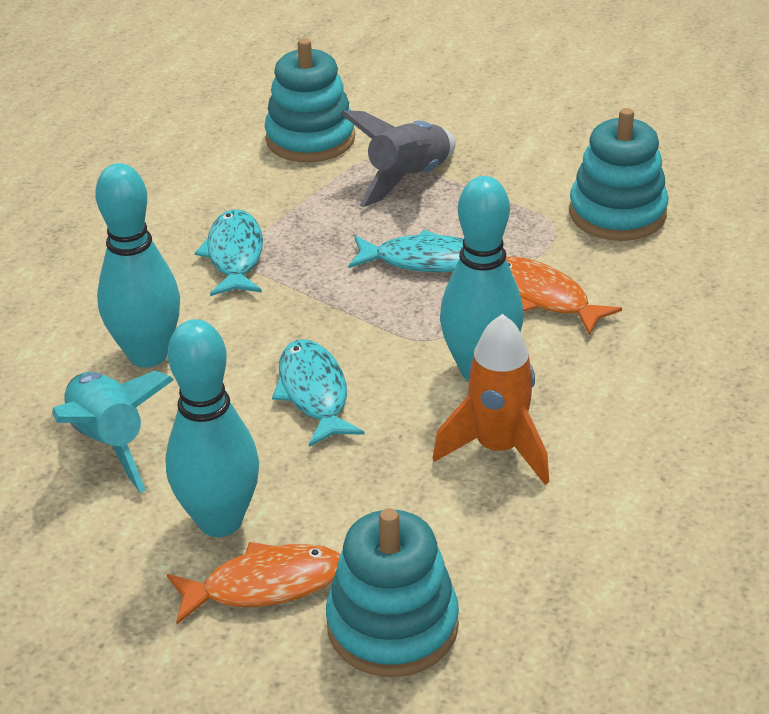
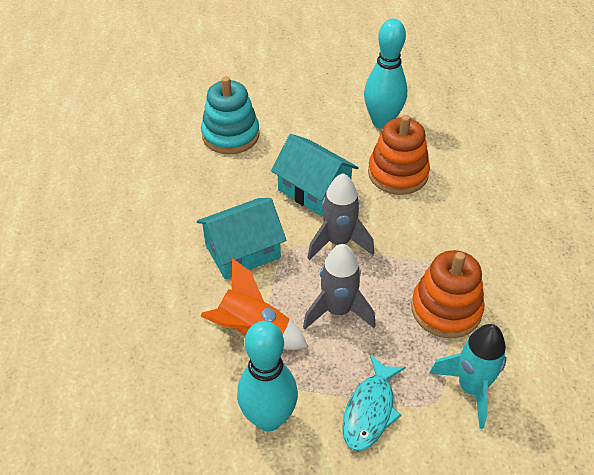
grey rocket: [341,110,456,207] = 1 -> [303,244,376,329] [307,173,374,260] = 2
orange fish: [167,542,340,624] [506,257,622,336] = 2 -> none = 0
orange stacking toy: none = 0 -> [368,115,430,195] [411,250,485,338] = 2
turquoise bowling pin: [95,163,180,368] [165,319,259,537] [440,176,523,381] = 3 -> [237,321,298,431] [364,19,407,129] = 2
turquoise fish: [195,209,263,296] [272,340,365,447] [348,230,464,272] = 3 -> [342,355,406,451] = 1
turquoise house: none = 0 -> [197,198,286,279] [271,134,359,216] = 2
turquoise stacking toy: [265,38,355,162] [326,508,459,677] [569,108,668,241] = 3 -> [201,76,260,154] = 1

